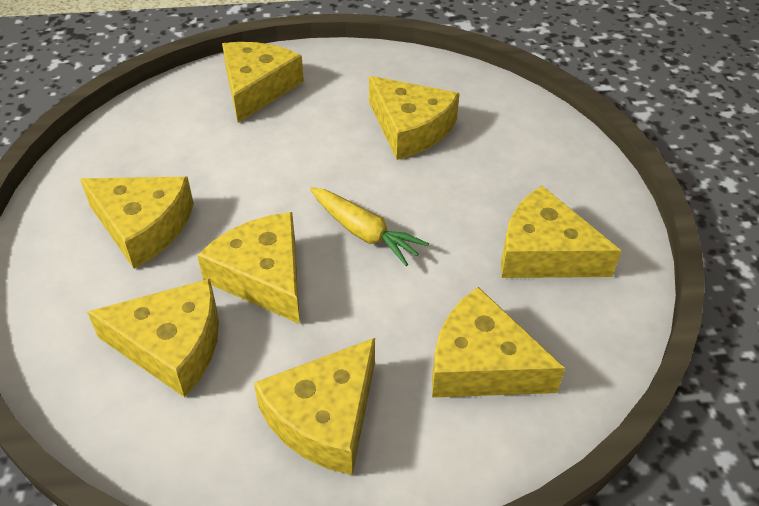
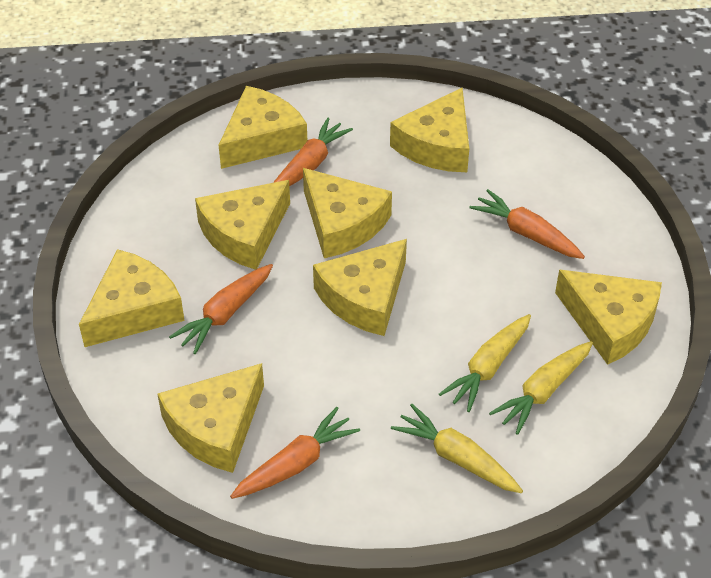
orange carrot: none = 0 -> [169,264,273,354] [230,407,360,499] [274,118,353,186] [470,189,585,259] = 4
yellow carrot: [310,187,429,266] = 1 -> [391,404,523,493] [439,314,531,412] [489,341,593,435] = 3

